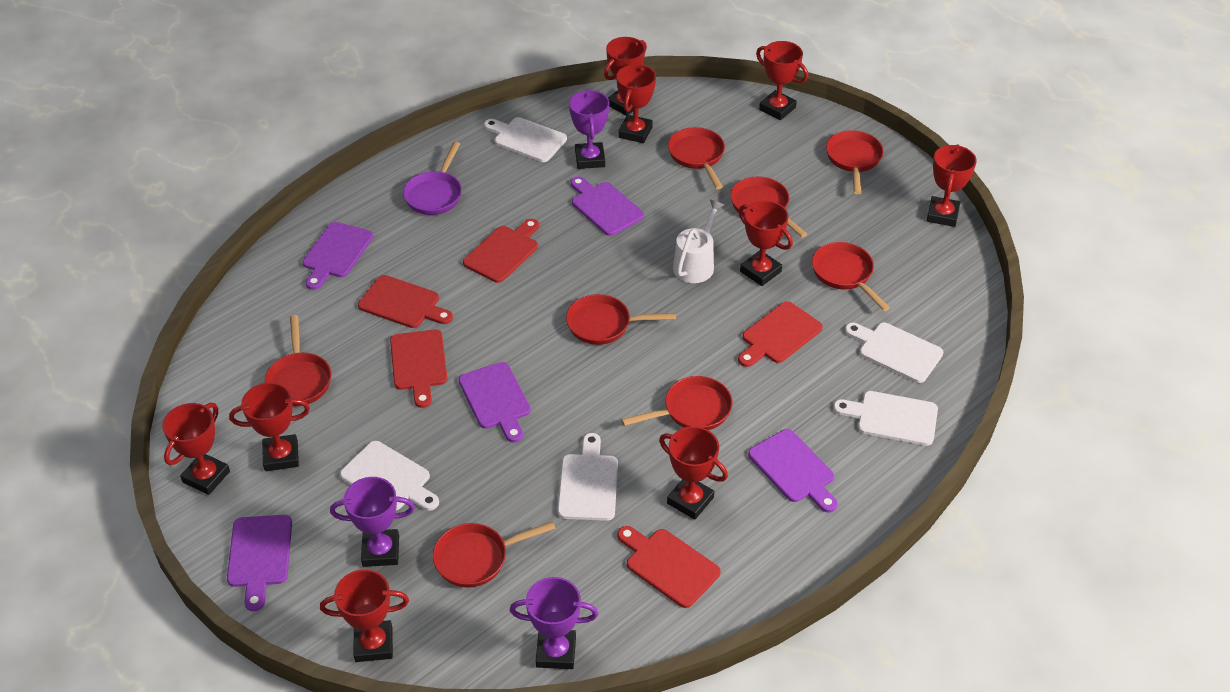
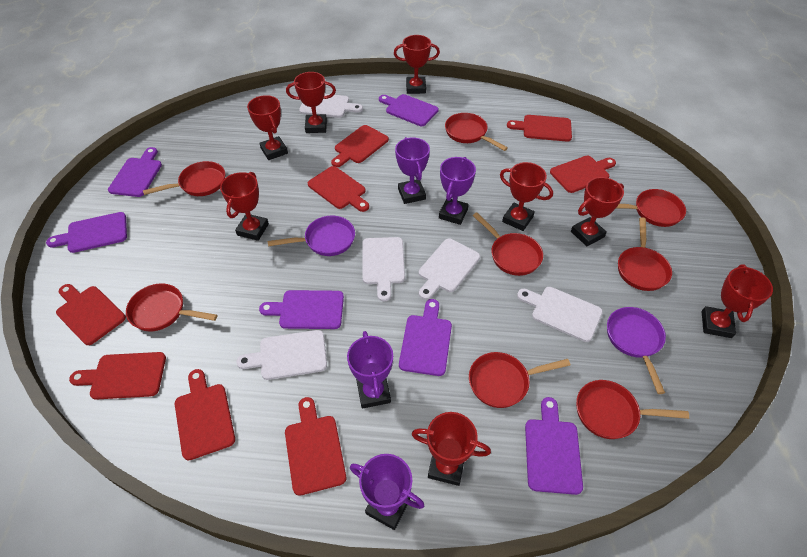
purple cutting board: [227,515,292,611] [302,222,373,290] [459,362,531,443] [571,176,644,236] [748,429,838,512] = 5 -> [46,212,127,253] [108,147,162,197] [259,290,344,329] [379,94,438,126] [399,299,452,376] [525,397,583,495] = 6
purple pan: [403,142,462,215] = 1 -> [268,216,355,256] [607,307,666,394] = 2
purple trophy: [330,477,415,567] [510,577,598,669] [569,90,609,169] = 3 -> [347,331,393,409] [350,454,424,530] [395,137,430,204] [439,157,476,225] = 4
red cutting board: [358,275,453,328] [390,329,448,408] [463,219,539,283] [617,526,721,608] [738,301,823,367] = 5 -> [56,284,126,345] [69,352,166,400] [175,369,235,461] [285,397,346,496] [308,166,369,212] [331,125,389,167] [507,115,572,142] [550,156,616,193] = 8
red trophy: [162,403,230,495] [229,382,310,471] [320,569,409,662] [604,37,647,116] [616,64,656,143] [659,426,728,520] [738,201,793,286] [756,41,808,120] [926,144,977,227] = 9 -> [220,172,269,241] [247,95,288,160] [286,72,336,133] [394,35,440,94] [412,412,491,486] [500,162,553,231] [571,177,624,246] [702,264,773,338] = 8
white watering can: [673,200,724,283] = 1 -> none = 0

